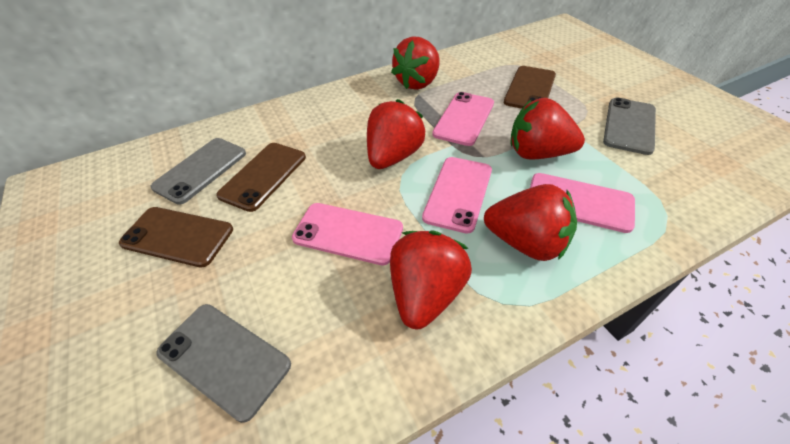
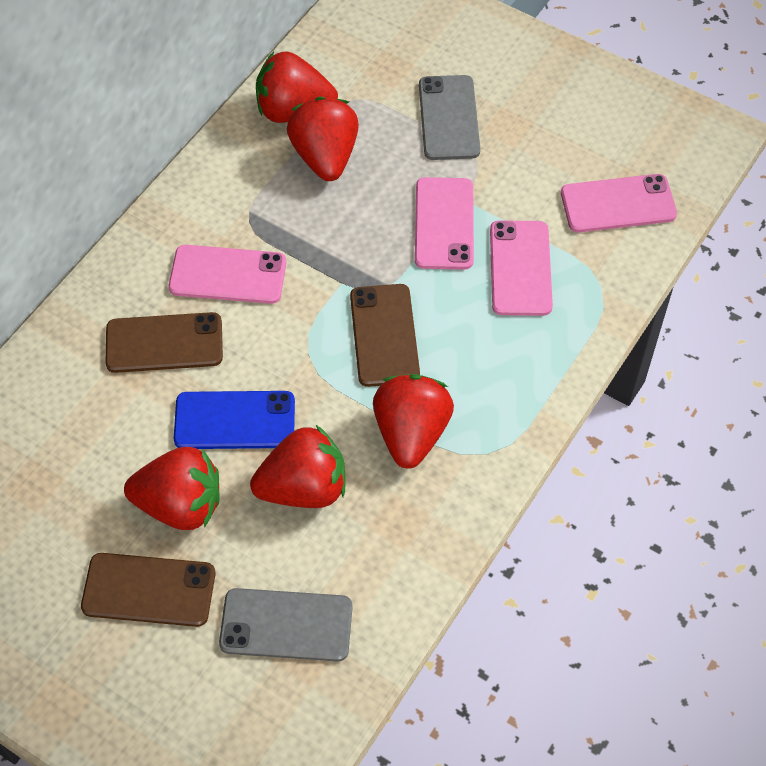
blue phone: none = 0 -> [174,391,295,449] = 1
grey phone: [150,138,246,205] [156,304,291,423] [603,97,656,155] = 3 -> [219,588,353,662] [419,75,480,160] = 2

